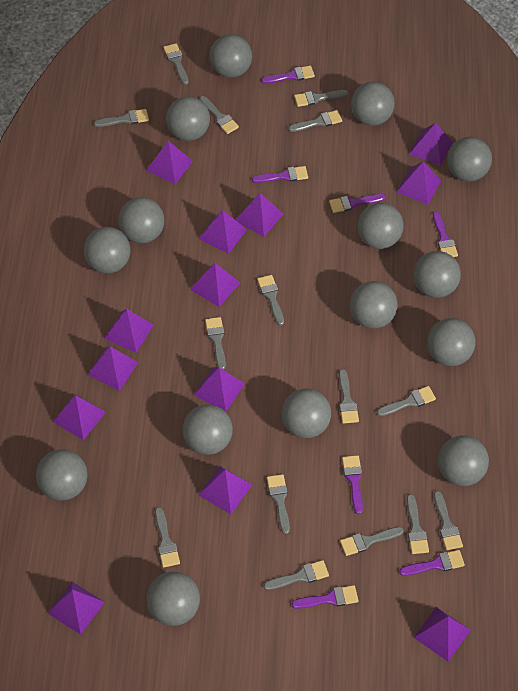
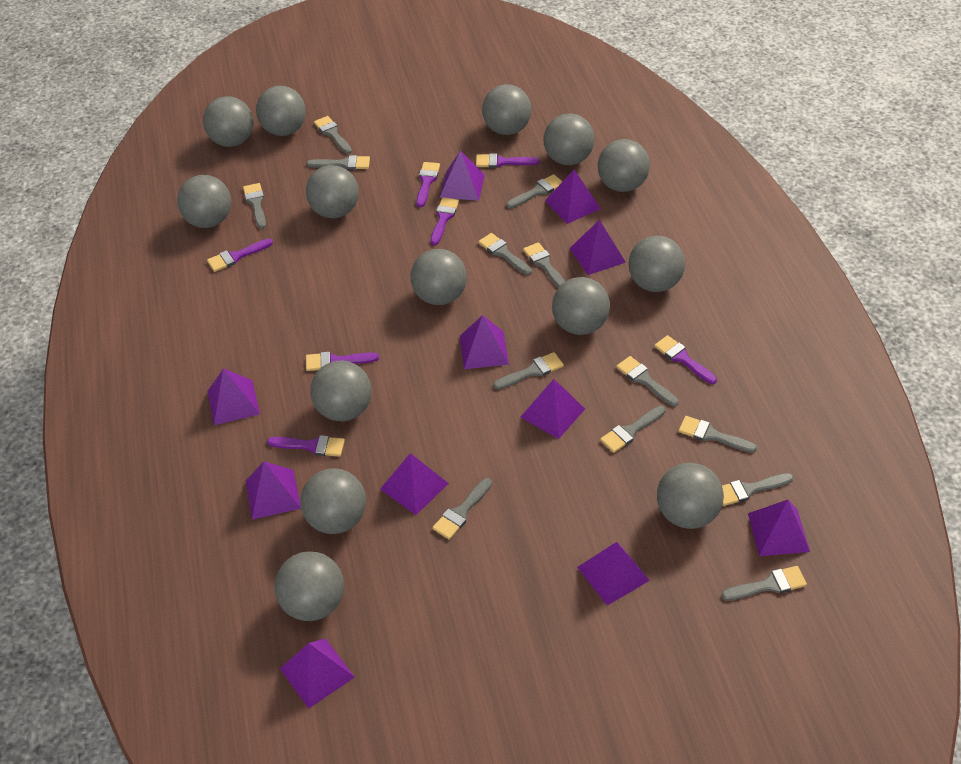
grey ball: [36,449,87,501] [84,227,130,273] [118,197,165,243] [146,572,200,626] [166,96,210,141] [182,404,233,455] [209,34,252,78] [281,389,331,438] [350,281,398,329] [351,82,395,126] [357,203,404,249] [413,251,461,298] [427,318,476,366] [438,435,489,486] [447,137,492,182] = 15 -> [177,175,231,228] [203,96,254,147] [256,86,306,136] [274,551,344,621] [300,468,366,534] [306,165,359,218] [310,361,372,421] [410,249,467,305] [482,84,531,135] [544,113,595,165] [552,277,610,335] [598,139,650,192] [628,236,685,292] [657,463,724,529] = 14
grey brush: [94,109,149,127] [155,507,180,568] [163,43,189,85] [200,96,239,134] [205,317,226,370] [257,275,284,326] [264,560,329,590] [267,474,290,534] [288,110,342,132] [294,90,348,107] [339,369,359,424] [340,527,404,556] [377,386,436,416] [406,494,429,554] [434,491,463,550] = 15 -> [243,183,266,229] [306,155,370,170] [314,116,352,154] [432,478,492,539] [478,233,532,275] [493,352,564,389] [506,174,563,209] [523,242,566,288] [600,406,666,453] [616,356,679,406] [679,416,757,453] [721,566,807,600] [722,473,794,506] = 13
purple pyramid: [47,582,105,635] [53,394,106,440] [87,346,138,391] [104,309,154,353] [146,141,193,184] [190,263,240,307] [194,367,245,412] [199,210,247,254] [199,466,252,514] [236,193,283,237] [397,162,441,205] [409,123,452,166] [414,607,470,662] = 13 -> [208,368,260,425] [246,461,301,520] [280,638,355,709] [380,453,449,515] [439,150,485,201] [460,315,509,369] [521,379,585,439] [545,170,601,224] [569,220,626,275] [577,542,650,606] [748,500,810,556] = 11

